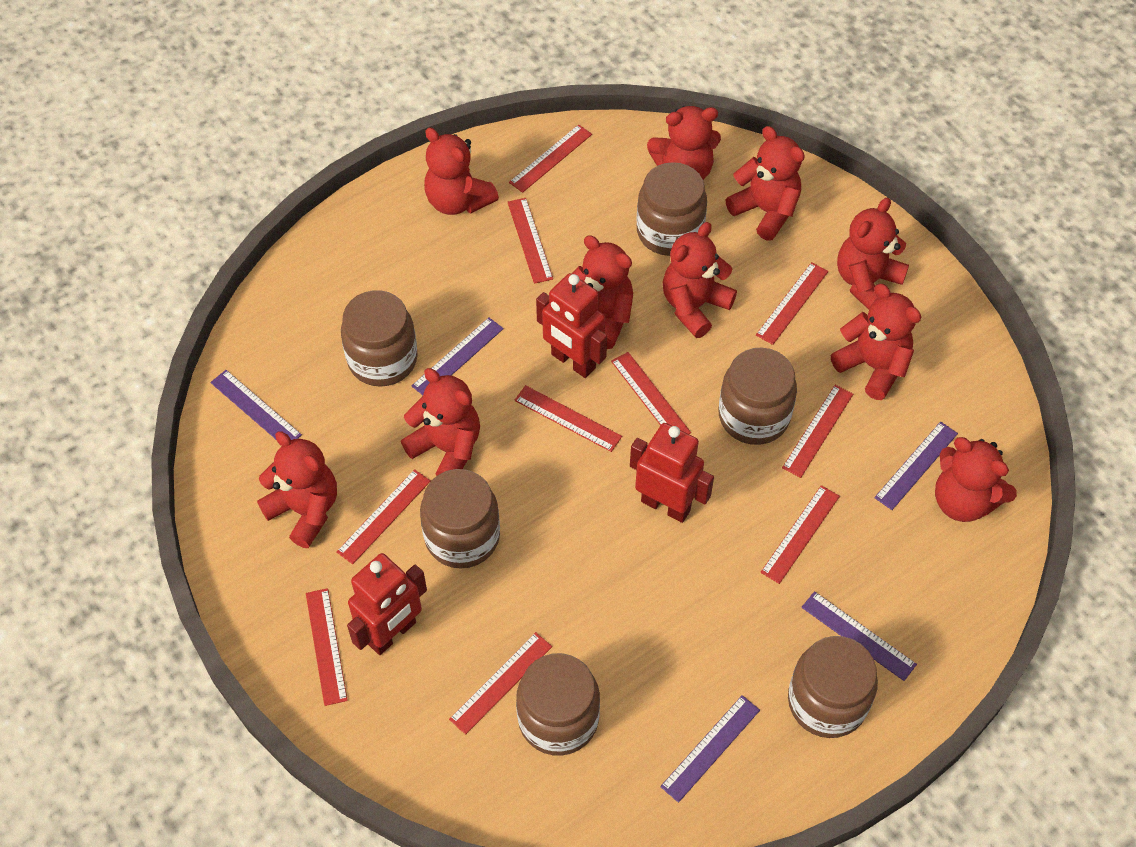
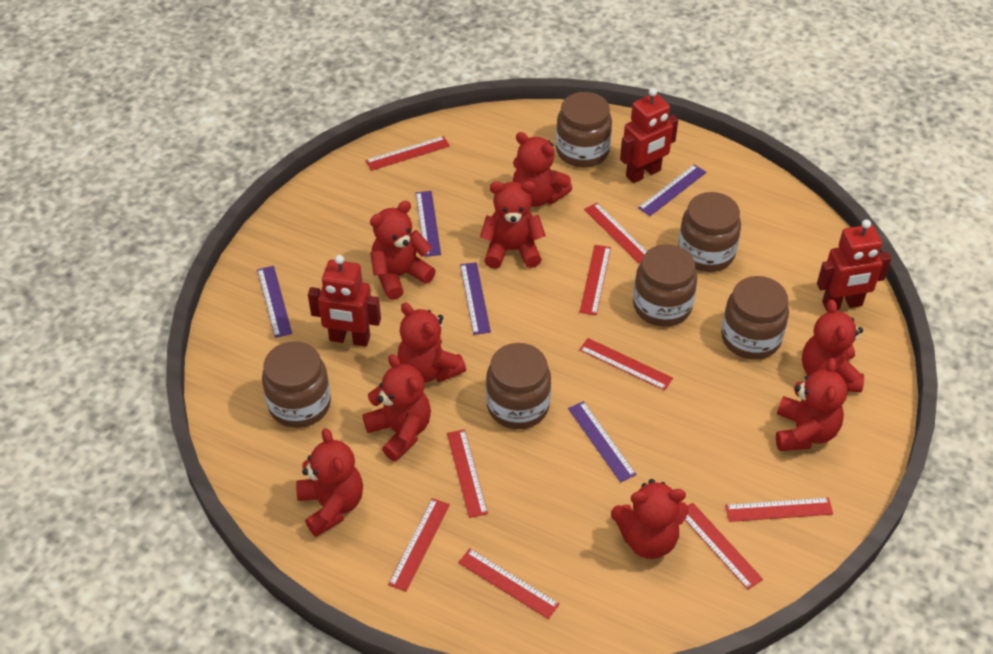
red ruler: [306,588,348,706] [336,469,431,564] [449,632,552,735] [508,198,553,284] [509,124,592,193] [514,385,622,452] [611,352,691,434] [756,262,828,345] [760,485,840,584] [782,385,853,478] = 10 -> [365,136,450,171] [388,498,450,592] [447,429,488,518] [458,548,560,619] [579,338,673,391] [580,245,611,315] [584,203,647,263] [685,502,763,590] [725,497,833,522] = 9
red teddy bear: [257,431,337,548] [401,368,480,476] [424,127,499,215] [572,235,633,349] [647,106,721,180] [663,222,737,338] [726,126,805,241] [831,284,921,400] [837,198,909,310] [935,437,1017,522] = 10 -> [296,428,363,537] [363,354,431,461] [370,201,436,300] [397,302,466,383] [480,181,546,269] [513,132,572,207] [611,479,688,559] [776,358,848,451] [802,299,864,393] = 9

